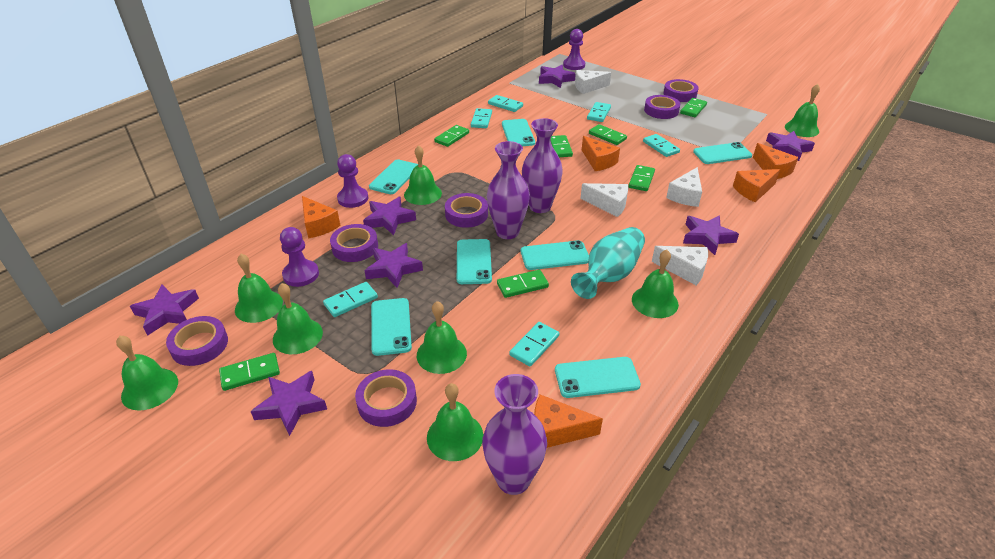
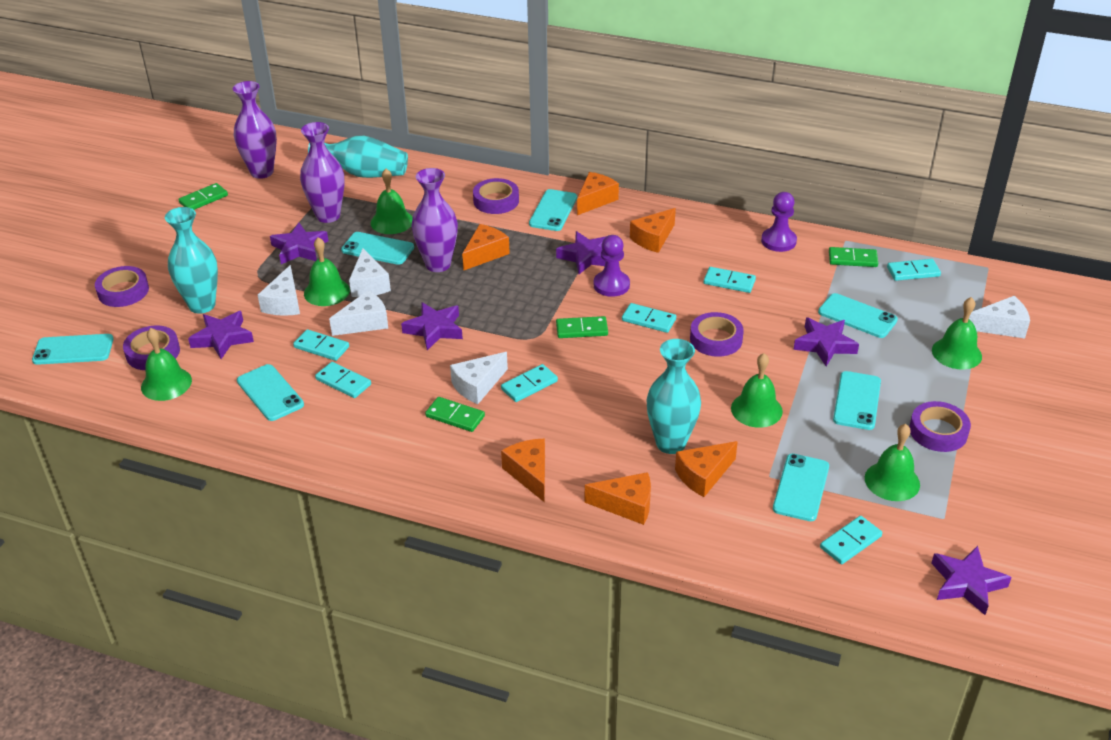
green bell: [116,336,178,411] [235,254,283,323] [273,283,323,354] [404,145,442,205] [417,301,467,374] [427,383,483,461] [632,250,679,318] [785,84,820,137] = 8 -> [141,328,192,401] [304,237,350,306] [371,169,413,234] [731,353,783,428] [865,424,920,501] [932,297,982,369] = 6
green domino: [219,353,280,391] [434,125,469,147] [497,270,549,298] [551,135,573,157] [589,124,627,145] [628,165,655,191] [680,98,707,117] = 7 -> [178,183,228,210] [425,397,485,432] [556,316,608,338] [829,247,878,267] = 4
orange cheese: [302,196,341,239] [534,394,603,448] [582,136,620,171] [733,169,780,202] [753,143,798,179] = 5 -> [462,224,510,271] [501,439,545,503] [577,172,619,215] [585,472,651,525] [630,208,676,253] [675,441,738,497] = 6
purple pawn: [280,227,319,287] [337,154,368,208] [563,29,585,70] = 3 -> [594,235,630,297] [761,192,797,252] = 2
purple star: [130,284,199,336] [250,371,327,436] [363,197,416,235] [364,243,423,288] [539,65,576,88] [683,215,739,255] [766,131,815,161] = 7 -> [188,311,254,359] [270,223,328,264] [401,302,463,350] [556,231,607,274] [793,317,859,366] [931,546,1012,615] = 6
purple tape: [166,316,228,366] [330,224,378,262] [355,369,417,427] [445,193,488,228] [644,95,680,119] [663,79,699,102] = 6 -> [95,266,149,307] [123,325,180,370] [473,178,519,214] [690,312,744,357] [909,401,971,452] = 5
turquoise domino: [323,282,378,317] [471,108,492,128] [488,95,523,112] [509,322,559,367] [587,102,611,122] [643,134,680,157] = 6 -> [293,329,349,361] [315,362,371,398] [501,364,558,402] [622,303,676,333] [704,267,756,293] [820,516,882,564] [887,259,941,281] = 7
turquoise vase: [571,227,645,299] = 1 -> [165,207,218,314] [308,136,408,178] [646,339,701,454] = 3
white cheese: [575,70,611,94] [580,183,628,217] [652,246,708,285] [666,167,702,207] = 4 -> [258,265,300,316] [329,290,388,336] [349,248,391,297] [450,352,508,404] [969,296,1030,338] = 5

